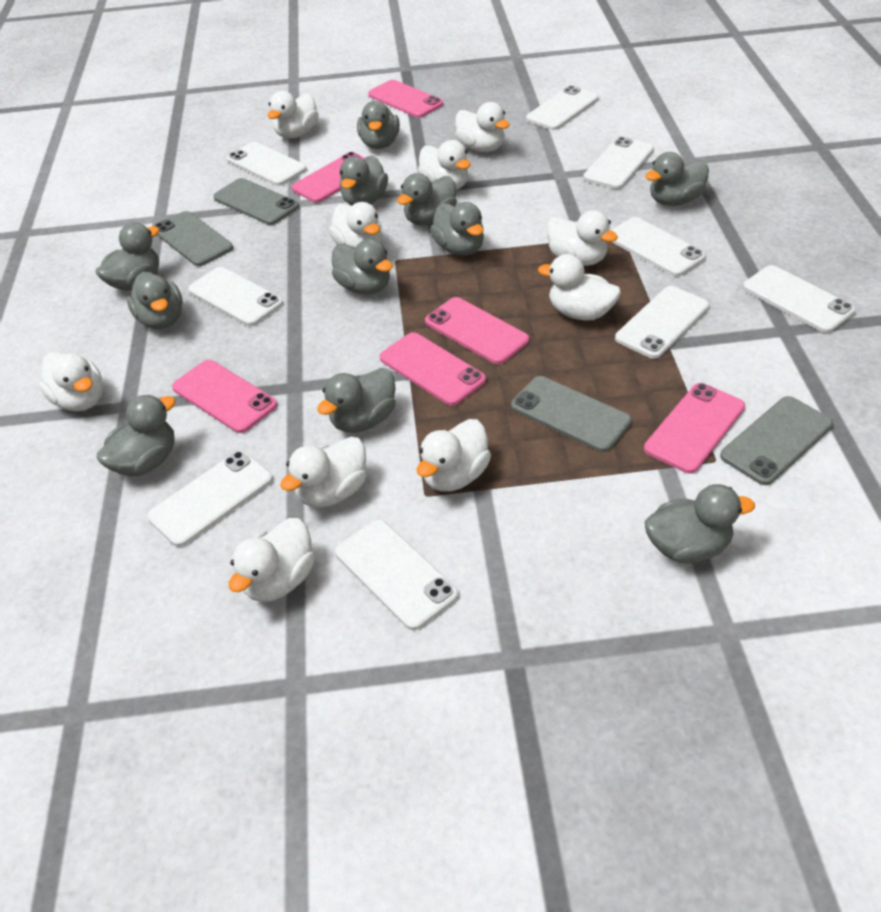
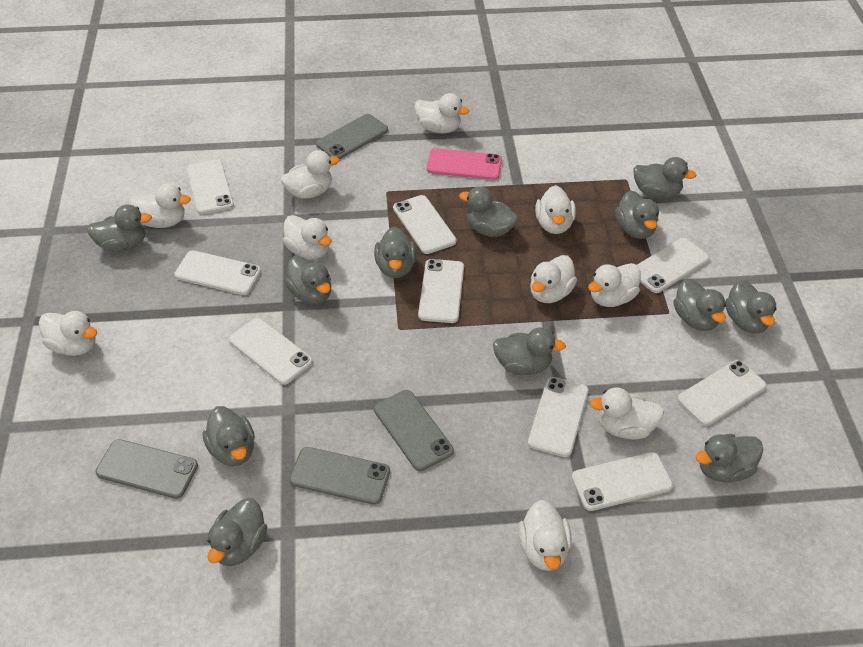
grey duck: [96,222,159,291] [97,395,176,476] [127,272,183,329] [317,368,396,433] [332,239,393,294] [340,155,388,206] [357,101,400,149] [397,173,457,226] [430,202,484,256] [645,152,709,206] [645,484,755,564] = 11 -> [87,205,152,252] [202,406,255,466] [207,498,267,566] [284,256,331,304] [374,227,416,278] [459,187,518,237] [493,327,566,375] [615,190,659,239] [633,157,697,199] [674,278,726,331] [695,434,764,482] [725,280,777,333] = 12
pink phone: [172,360,277,433] [292,152,365,203] [368,80,443,118] [380,332,486,406] [425,297,529,364] [644,383,745,473] = 6 -> [427,148,502,180] = 1

